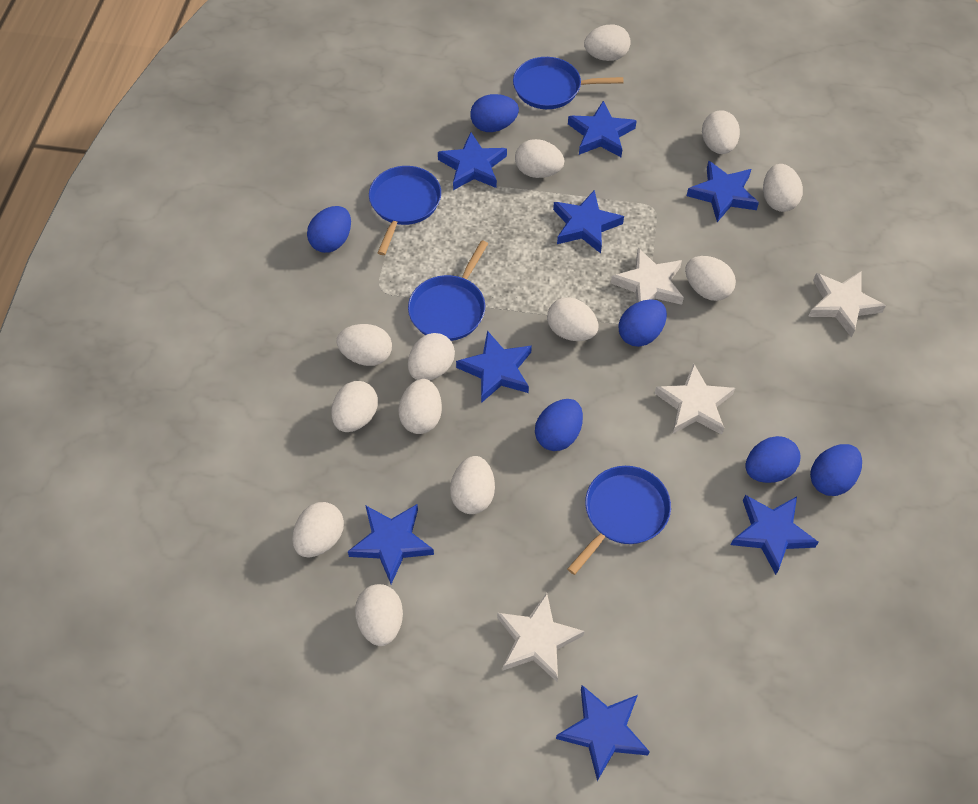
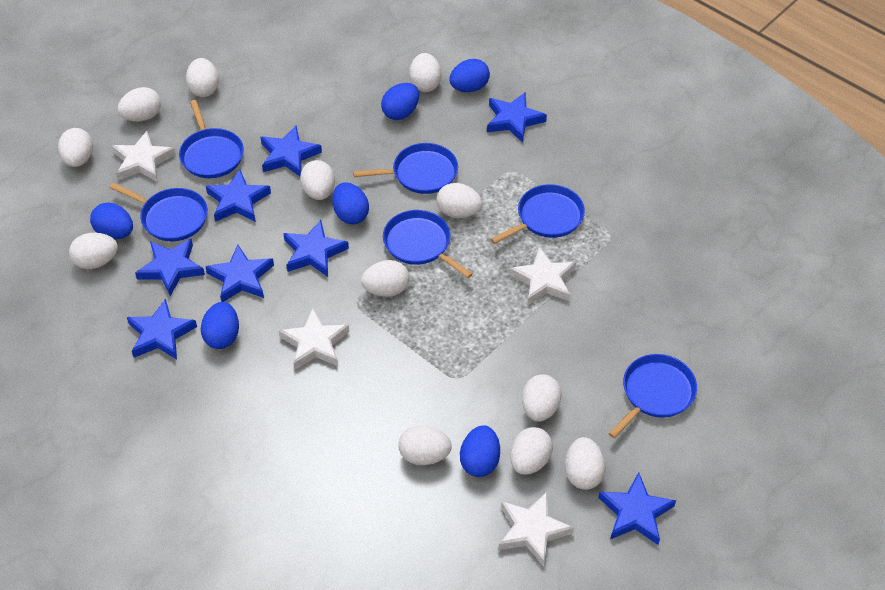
blue pan: [369,166,441,255] [408,240,488,341] [513,57,623,109] [567,466,671,575] = 4 -> [110,183,208,241] [179,100,244,178] [353,143,458,194] [383,210,473,278] [491,184,585,244] [608,354,697,438] = 6
white egg: [292,502,344,557] [331,381,378,432] [337,324,392,366] [355,584,403,646] [398,379,442,434] [408,333,455,380] [450,456,495,514] [515,139,564,178] [547,297,598,341] [584,24,631,61] [685,256,736,301] [702,110,740,154] [763,164,803,212] = 13 -> [58,128,93,167] [69,233,118,269] [118,87,161,121] [186,58,219,97] [300,160,335,200] [361,260,409,297] [398,425,452,465] [409,53,442,92] [436,183,482,218] [510,427,553,475] [522,374,561,422] [565,437,606,490] = 12

